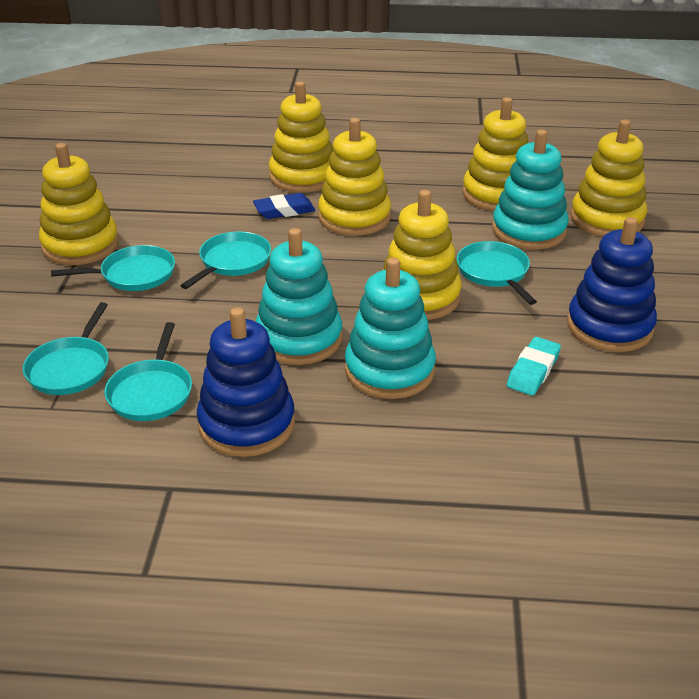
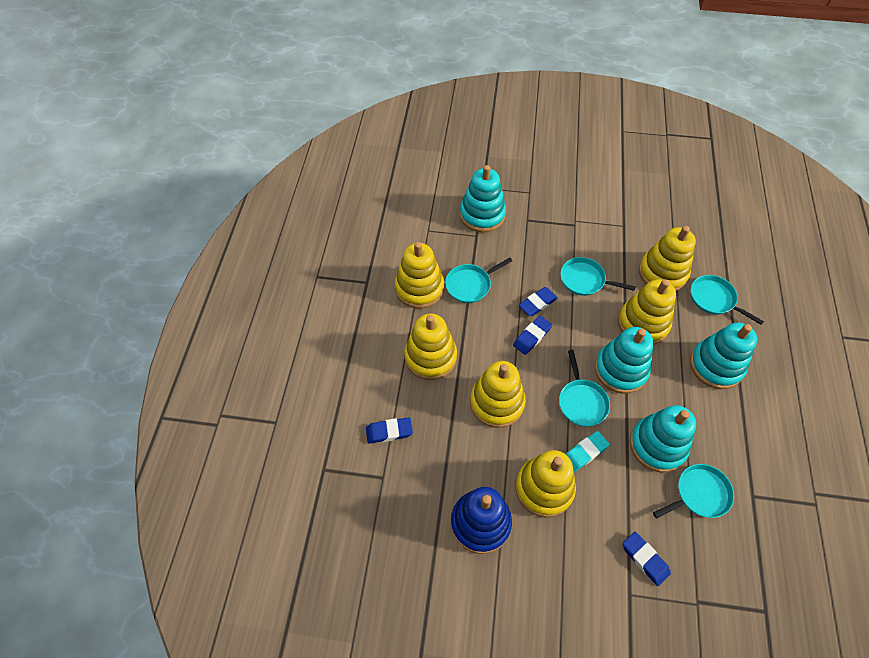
blue eraser: [253,193,316,219] = 1 -> [366,417,413,444] [513,316,552,355] [519,287,558,316] [622,532,671,586] = 4
blue stacking toy: [197,307,295,457] [567,217,657,352] = 2 -> [451,487,512,554] = 1
turquoise stacking toy: [256,228,342,365] [345,257,436,399] [492,129,569,250] = 3 -> [460,165,506,232] [595,327,653,394] [630,405,696,472] [690,322,757,389] = 4

